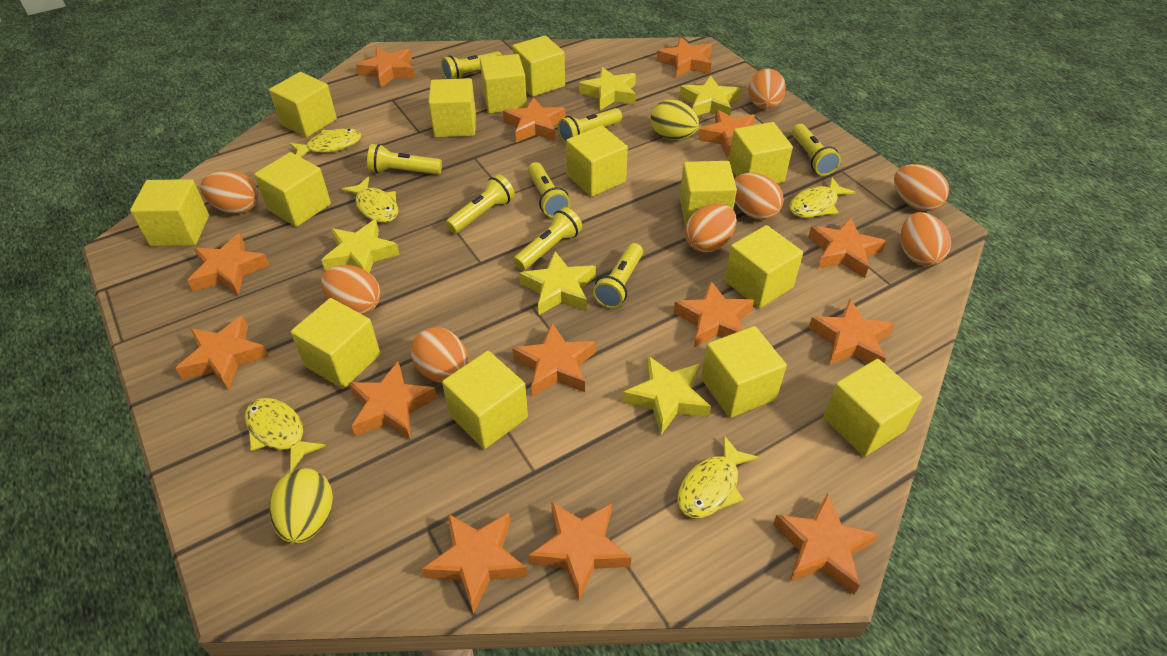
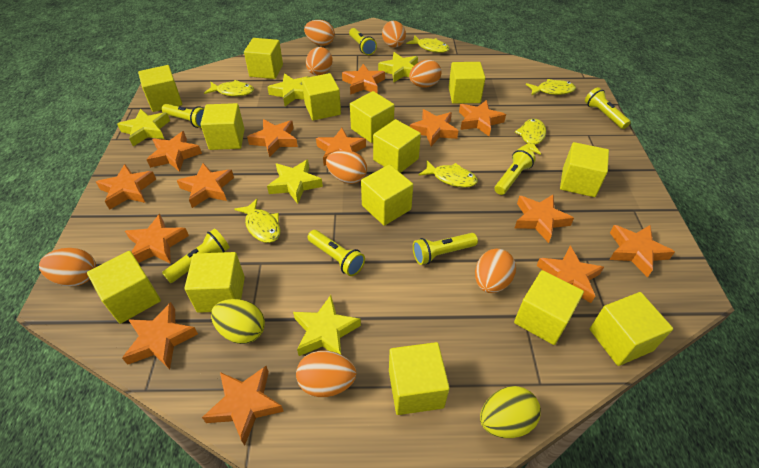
yellow fish: [245,398,326,471] [289,128,362,157] [341,177,398,223] [677,435,759,518] [789,177,856,218] = 5 -> [204,80,254,96] [234,199,280,243] [406,35,450,53] [419,161,478,188] [515,119,546,155] [526,79,576,96] = 6
yellow flashlight: [367,144,442,174] [441,51,502,79] [446,174,515,233] [513,207,582,270] [528,162,570,218] [558,108,622,144] [593,243,643,308] [792,124,841,176] = 8 -> [161,104,204,128] [162,228,230,283] [307,230,365,276] [349,28,377,55] [413,233,478,265] [495,148,536,195] [585,87,631,129] = 7

